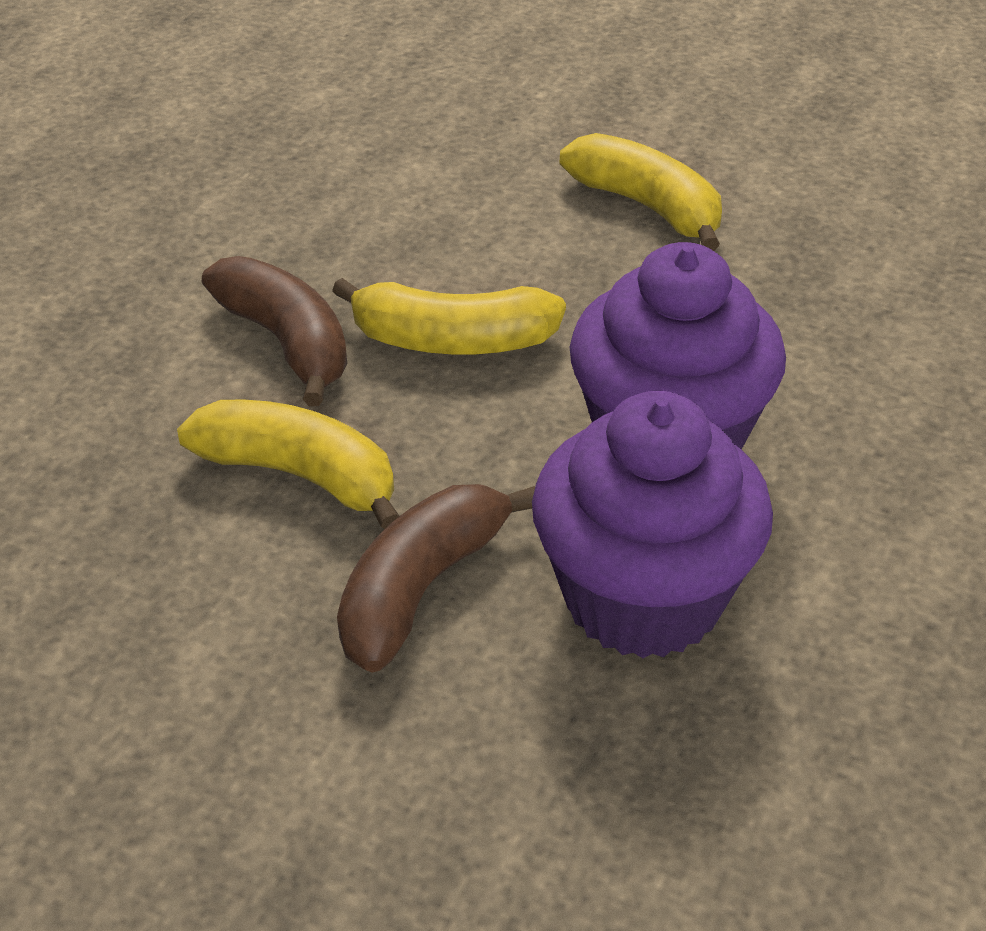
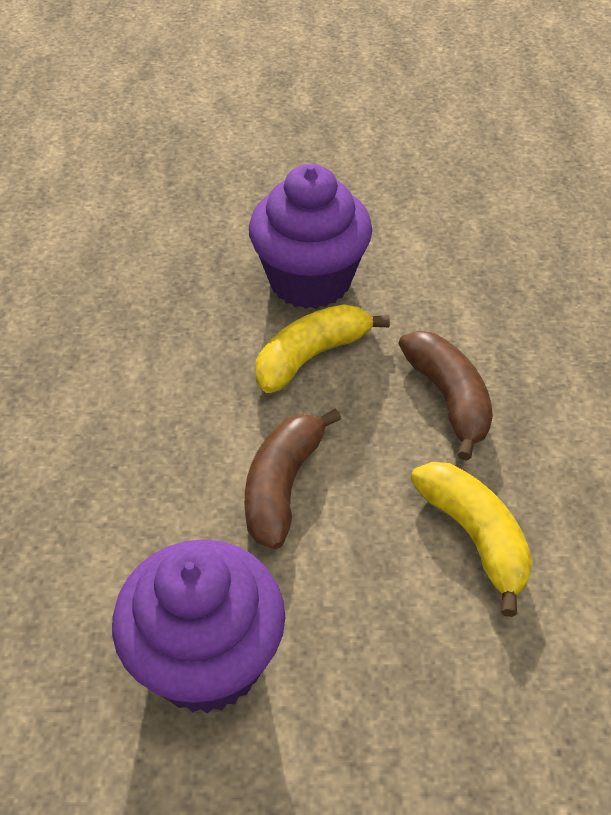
yellow banana: [177,400,399,529] [332,278,566,355] [560,133,722,251] = 3 -> [255,304,390,393] [411,462,533,617] = 2

